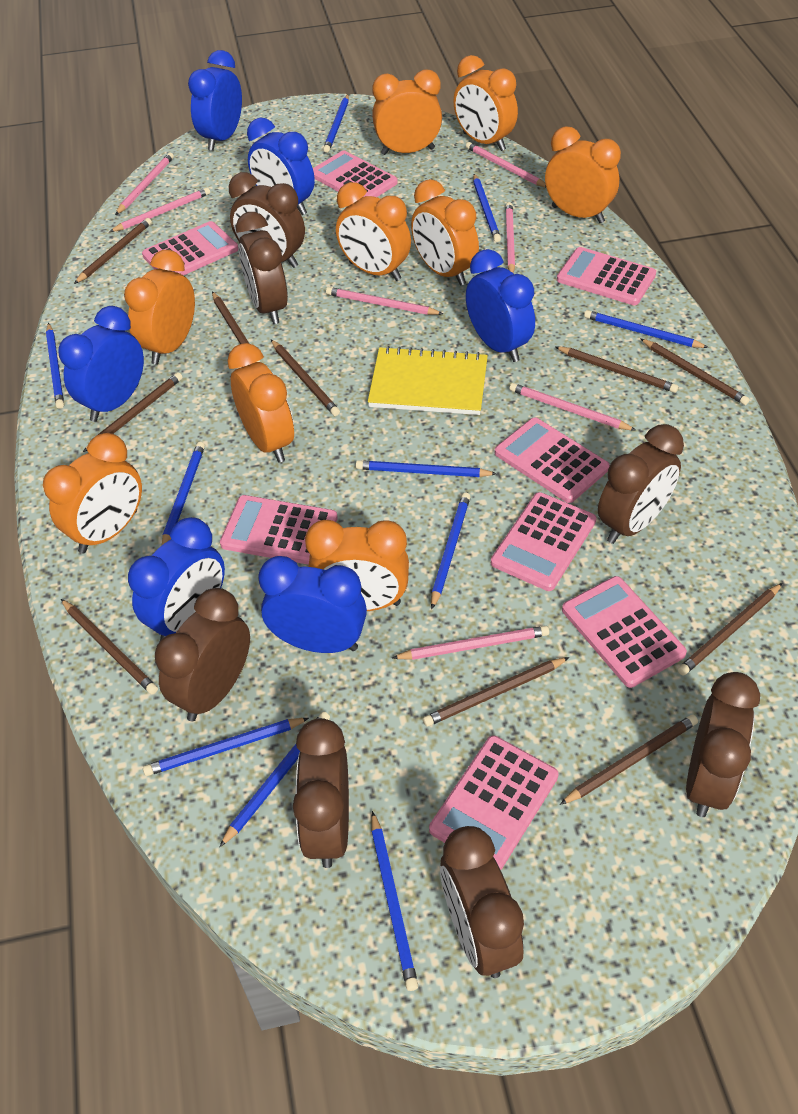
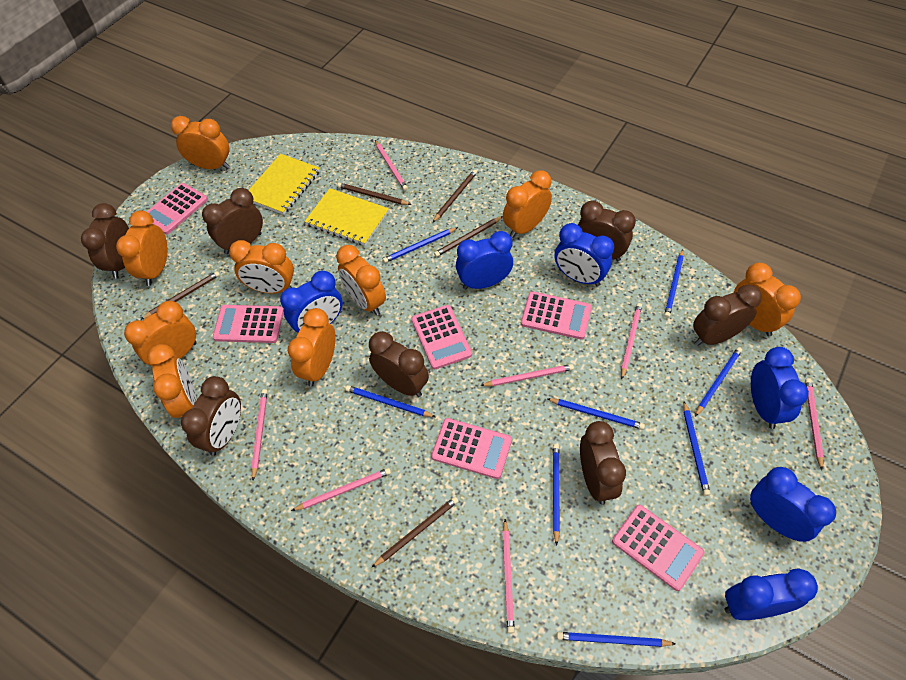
blue pencil: [46,323,64,409] [143,718,309,776] [162,442,205,545] [220,712,330,847] [323,94,349,153] [356,460,497,477] [371,811,418,991] [431,492,470,610] [473,174,501,242] [584,310,709,348] = 10 -> [345,385,435,417] [383,227,458,263] [547,398,645,430] [553,444,560,546] [557,632,676,647] [664,249,684,318] [683,401,710,496] [695,347,742,417] = 8
brown pencil: [61,599,158,694] [74,218,152,284] [83,372,183,452] [212,292,261,362] [271,340,340,416] [423,657,569,727] [555,346,678,393] [560,714,698,805] [640,338,750,405] [678,583,782,675] = 10 -> [140,271,220,320] [337,183,411,205] [371,497,458,568] [433,170,477,222] [434,216,503,257] = 5
pink calculator: [142,221,238,275] [220,495,338,565] [313,150,398,197] [429,735,559,870] [491,492,596,591] [495,417,610,503] [557,247,656,305] [562,576,687,688] = 8 -> [147,183,208,234] [213,305,284,343] [411,305,472,369] [431,418,512,479] [521,291,592,340] [612,505,705,591] = 6
yellow notebook: [368,346,488,415] = 1 -> [249,154,320,215] [304,188,389,246] = 2

